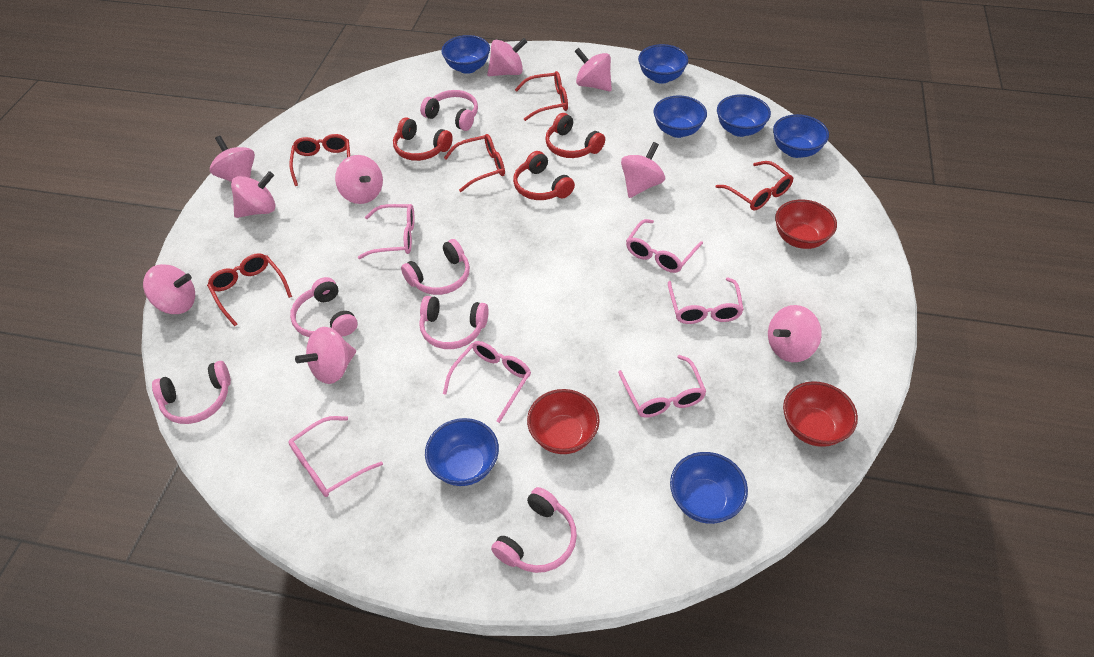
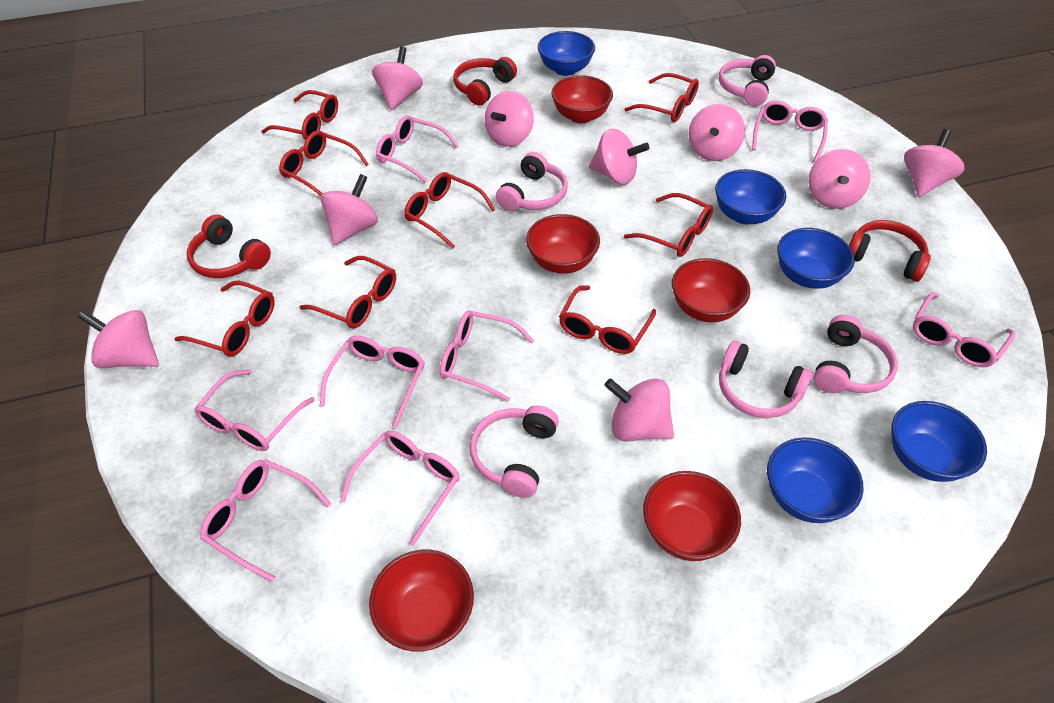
blue bowl: [425,418,499,486] [441,35,490,74] [638,44,688,84] [654,95,707,138] [670,452,748,524] [717,94,771,137] [773,114,829,158] = 7 -> [538,31,595,76] [715,169,786,224] [767,437,863,523] [777,228,855,289] [891,401,987,482] = 5
pink glasses: [288,416,383,497] [358,204,415,259] [443,341,531,423] [618,355,706,418] [626,219,703,273] [668,278,744,324] = 6 -> [194,369,315,451] [200,460,331,582] [320,336,425,428] [340,431,460,546] [376,115,459,183] [440,310,534,402] [752,100,828,163] [913,292,1015,367] = 8
pink headphones: [152,361,231,424] [290,277,358,337] [401,239,470,295] [419,296,489,349] [420,90,478,131] [491,487,577,573] = 6 -> [470,406,559,498] [496,152,568,211] [719,55,776,106] [719,340,813,418] [813,315,898,393] = 5
red bowl: [527,389,600,454] [775,199,837,249] [783,381,858,447] = 3 -> [369,550,474,651] [526,214,600,274] [551,75,613,124] [643,471,741,561] [672,258,750,322] = 5
red glasses: [207,253,292,326] [290,134,350,186] [444,134,505,192] [515,71,568,121] [716,161,793,210] = 5 -> [174,281,275,357] [261,90,338,140] [279,131,369,196] [300,256,396,328] [404,172,495,248] [559,285,656,354] [624,193,713,257] [625,73,699,122] = 8

